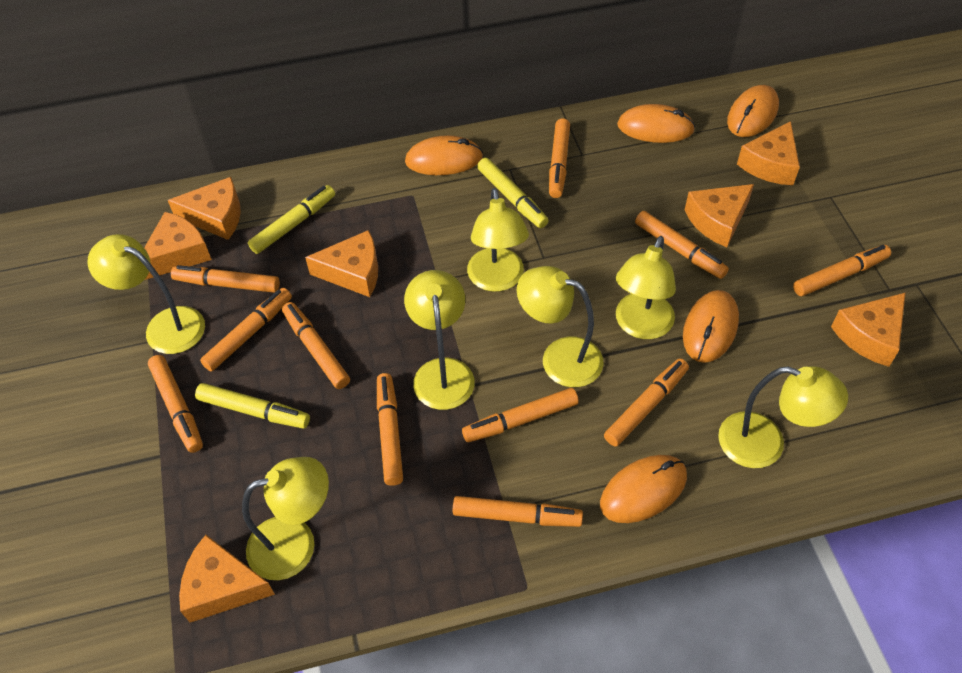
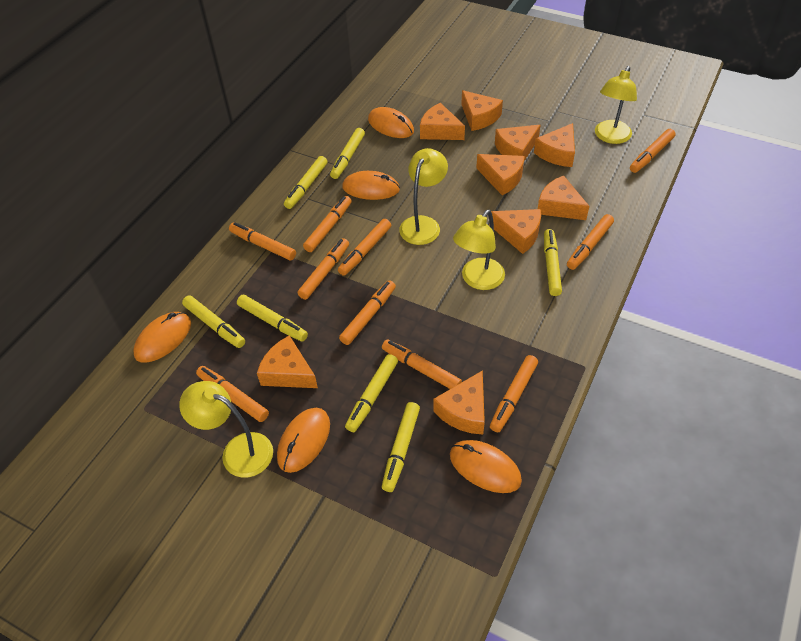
orange cheese: [144,212,212,280] [168,177,241,240] [179,535,275,622] [305,230,378,297] [685,184,754,247] [737,121,800,185] [831,292,906,367] = 7 -> [257,335,318,388] [420,103,465,140] [433,370,485,435] [461,90,503,131] [476,154,525,195] [489,209,541,254] [495,125,541,161] [534,123,575,167] [538,175,589,220] = 9
orange marker: [148,355,203,453] [171,265,280,293] [200,288,292,372] [282,302,350,389] [377,373,403,486] [453,496,583,527] [462,388,579,442] [549,118,570,198] [604,359,689,447] [635,211,729,279] [793,245,891,296] = 11 -> [196,366,269,422] [229,222,296,261] [297,238,349,300] [303,196,352,252] [338,219,391,276] [339,280,396,345] [382,339,462,389] [490,355,538,432] [567,214,614,270] [630,129,676,173] = 10
yellow lamp: [87,234,205,354] [242,457,329,580] [404,270,475,410] [467,188,529,292] [517,266,604,387] [616,236,676,339] [718,366,848,468] = 7 -> [179,381,273,478] [399,148,448,245] [453,210,505,290] [595,66,637,144] = 4
yellow marker: [195,383,310,428] [248,185,335,254] [477,158,549,228] = 3 -> [182,295,245,348] [237,295,308,342] [284,156,327,209] [330,128,365,179] [345,354,398,432] [382,402,420,492] [544,229,562,296] = 7

